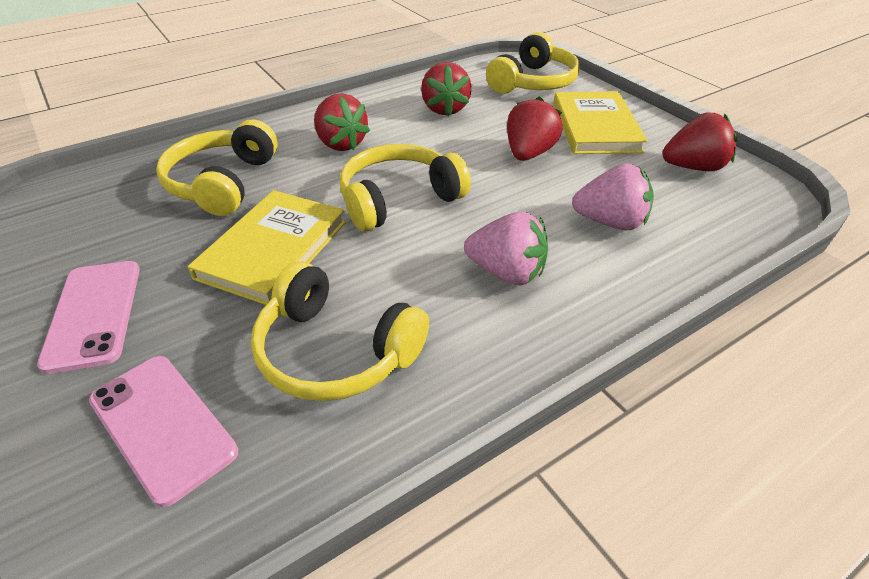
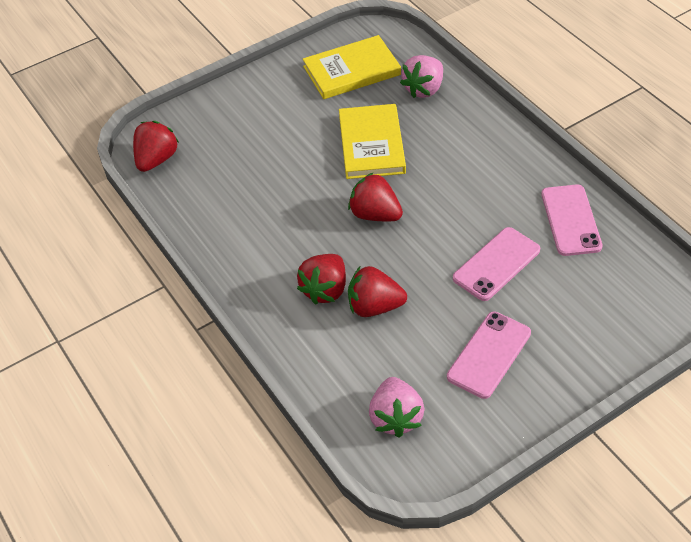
pink phone: [37,261,140,374] [89,356,238,507] = 2 -> [447,312,531,399] [453,227,540,301] [541,185,603,256] = 3
yellow headphones: [156,120,278,216] [251,261,429,401] [340,144,471,232] [486,32,580,94] = 4 -> none = 0

